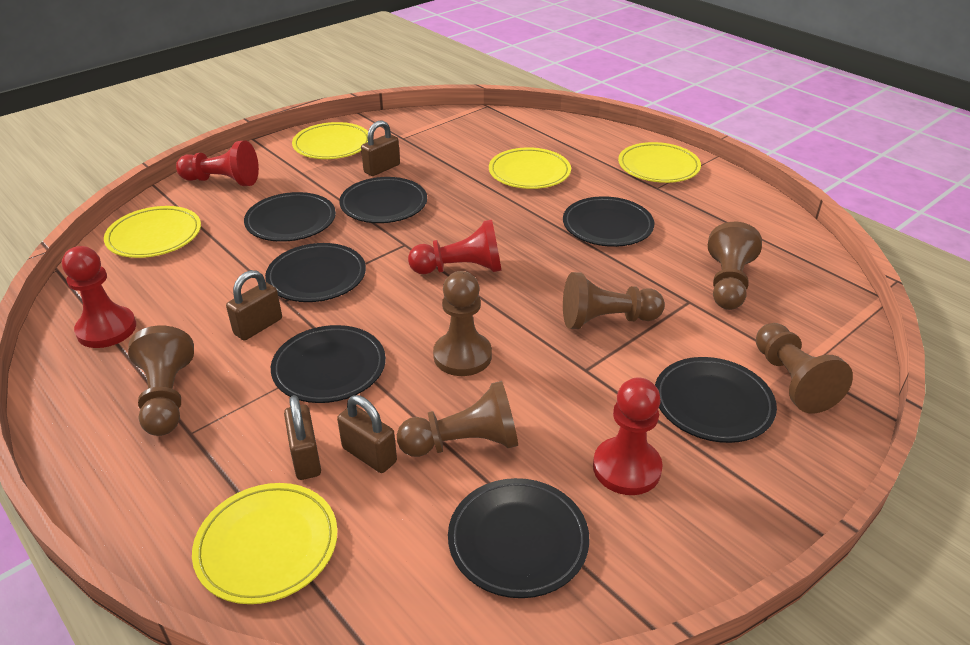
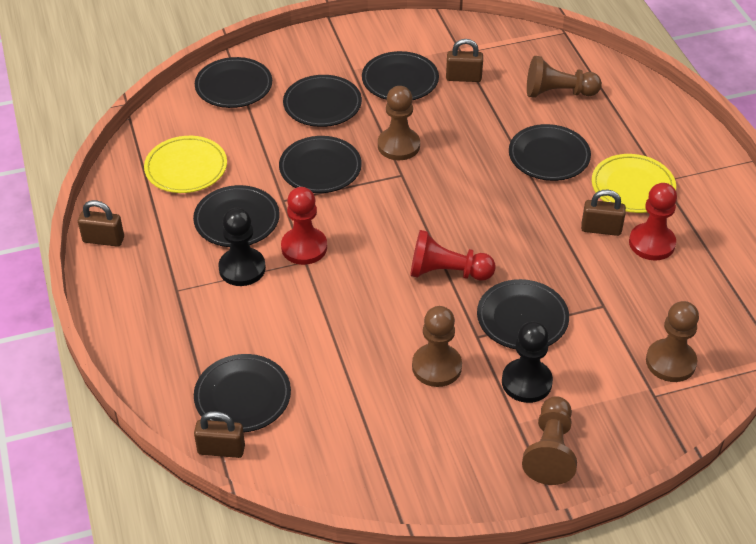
black pawn: none = 0 -> [218,208,266,286] [502,321,553,403] = 2
black plate: [244,192,336,242] [265,243,366,302] [271,325,386,403] [339,177,427,223] [448,478,589,598] [563,196,654,247] [655,357,777,443] = 7 -> [193,185,280,247] [194,354,291,433] [195,57,272,108] [279,136,362,193] [283,75,362,127] [362,51,439,100] [477,279,569,349] [509,124,591,181] = 8
brown pawn: [128,326,194,436] [397,381,518,457] [433,271,492,376] [563,272,665,329] [708,222,762,310] [756,323,853,414] = 6 -> [378,86,420,160] [412,306,462,387] [522,396,577,485] [527,56,602,98] [646,301,699,382] = 5
red pawn: [62,246,136,348] [176,141,259,186] [408,220,501,274] [593,377,663,495] = 4 -> [281,187,327,265] [410,230,496,281] [629,183,677,261] = 3
yellow plate: [104,206,201,258] [192,483,338,604] [292,122,368,159] [489,147,571,189] [618,142,701,183] = 5 -> [144,136,227,193] [592,154,676,213] = 2

